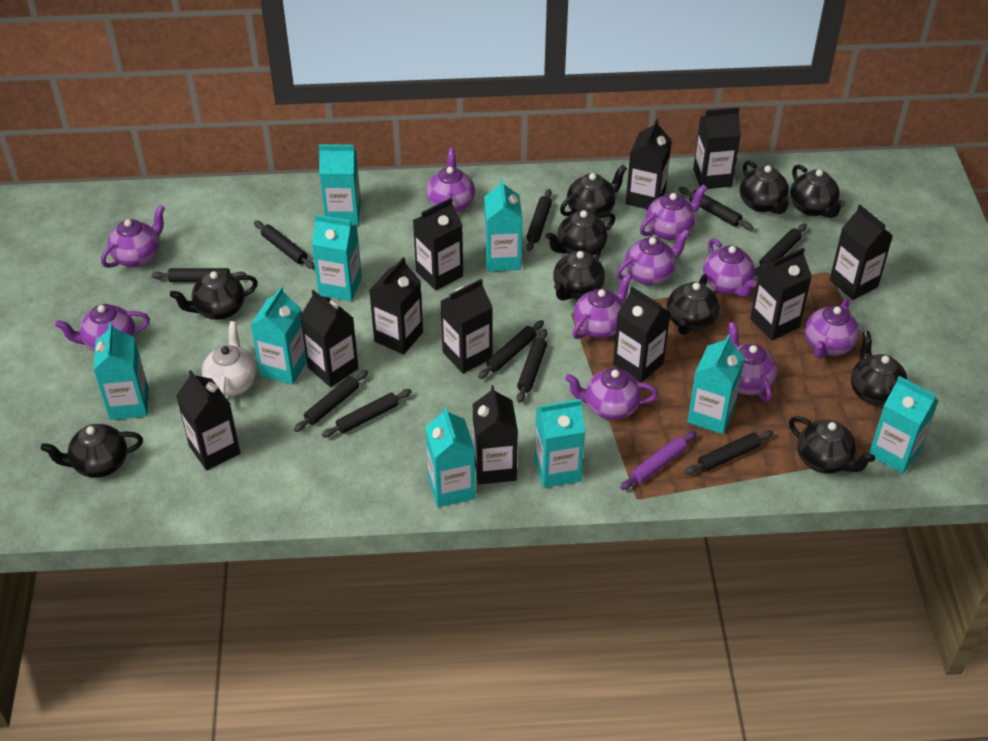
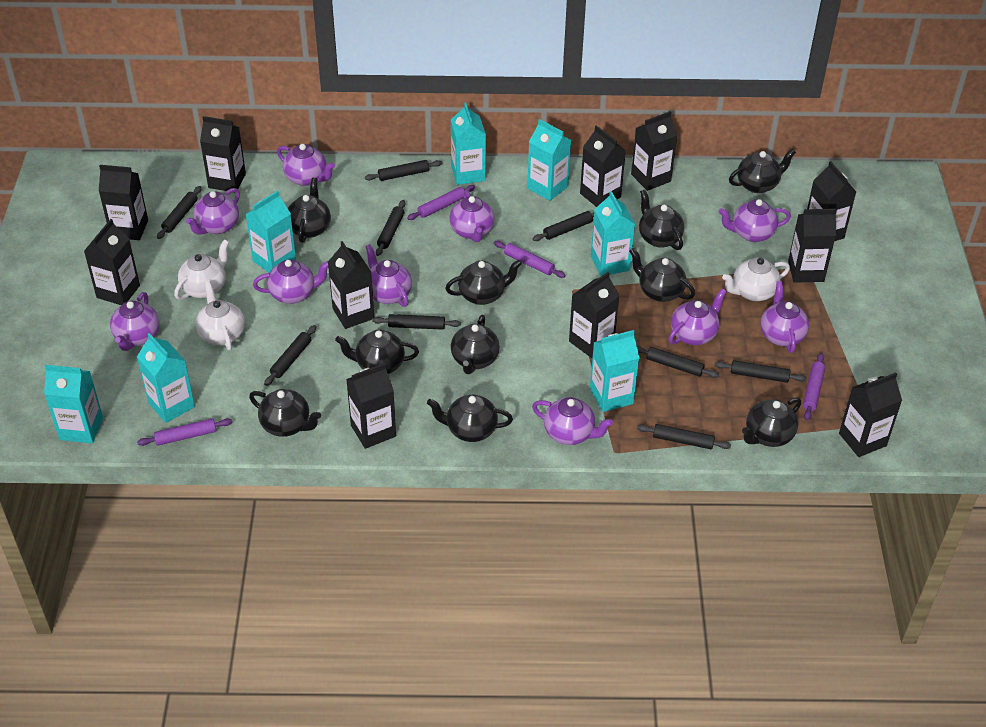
black rolling pin: [151,268,247,282] [254,220,315,269] [294,370,368,432] [322,389,412,437] [478,320,544,379] [517,329,547,403] [526,189,552,251] [678,187,754,230] [685,430,773,474] [755,224,807,275] = 10 -> [157,186,202,239] [264,325,316,386] [365,160,442,181] [372,314,461,330] [376,200,405,256] [532,211,594,241] [637,346,719,378] [637,424,731,449] [715,360,806,383] = 9
purple rolling pin: [620,431,697,490] = 1 -> [137,418,232,446] [407,185,475,220] [494,241,566,278] [803,353,825,420] = 4
turquoise carton: [93,322,149,420] [251,286,307,385] [312,215,362,301] [319,145,361,225] [425,406,476,507] [484,179,522,272] [535,399,585,488] [687,335,745,434] [869,376,939,474] = 9 -> [44,365,103,443] [137,333,195,423] [246,191,296,273] [451,103,486,185] [527,119,571,201] [590,330,639,412] [591,191,635,276] = 7
white teapot: [202,321,257,401] = 1 -> [174,240,229,300] [196,281,245,350] [722,257,790,301] = 3

